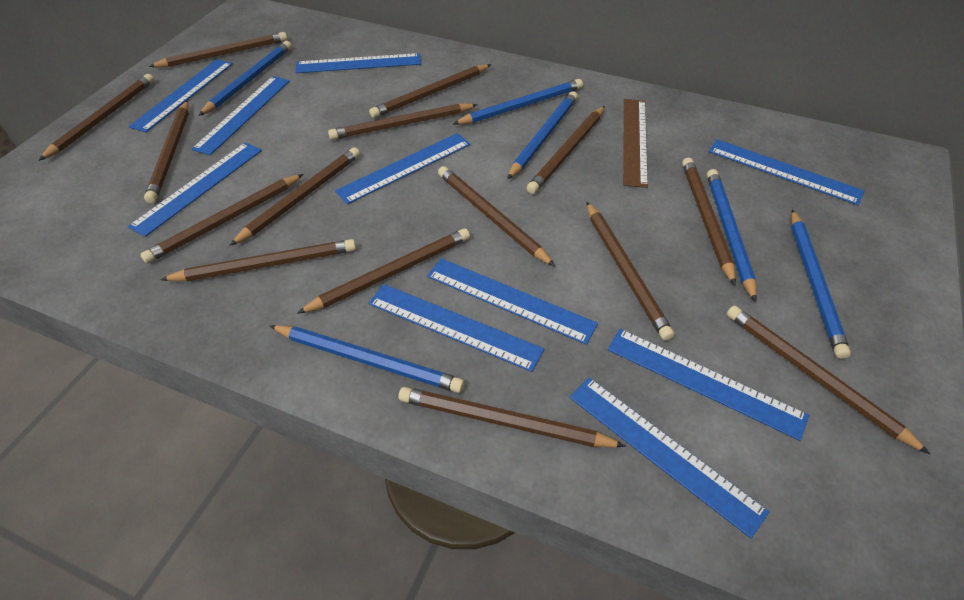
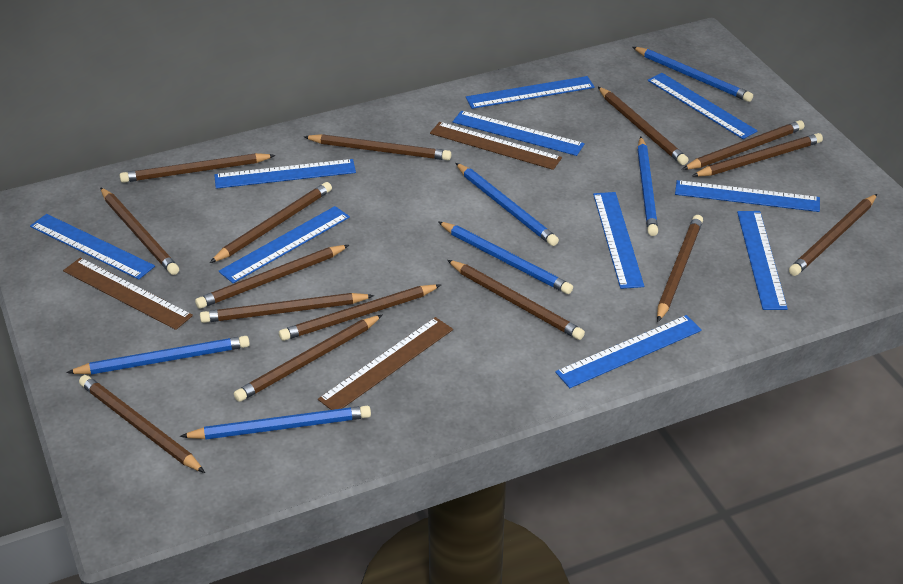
brown ruler: [623,99,648,188] = 1 -> [63,257,193,330] [318,317,453,410] [430,122,562,170] = 3

